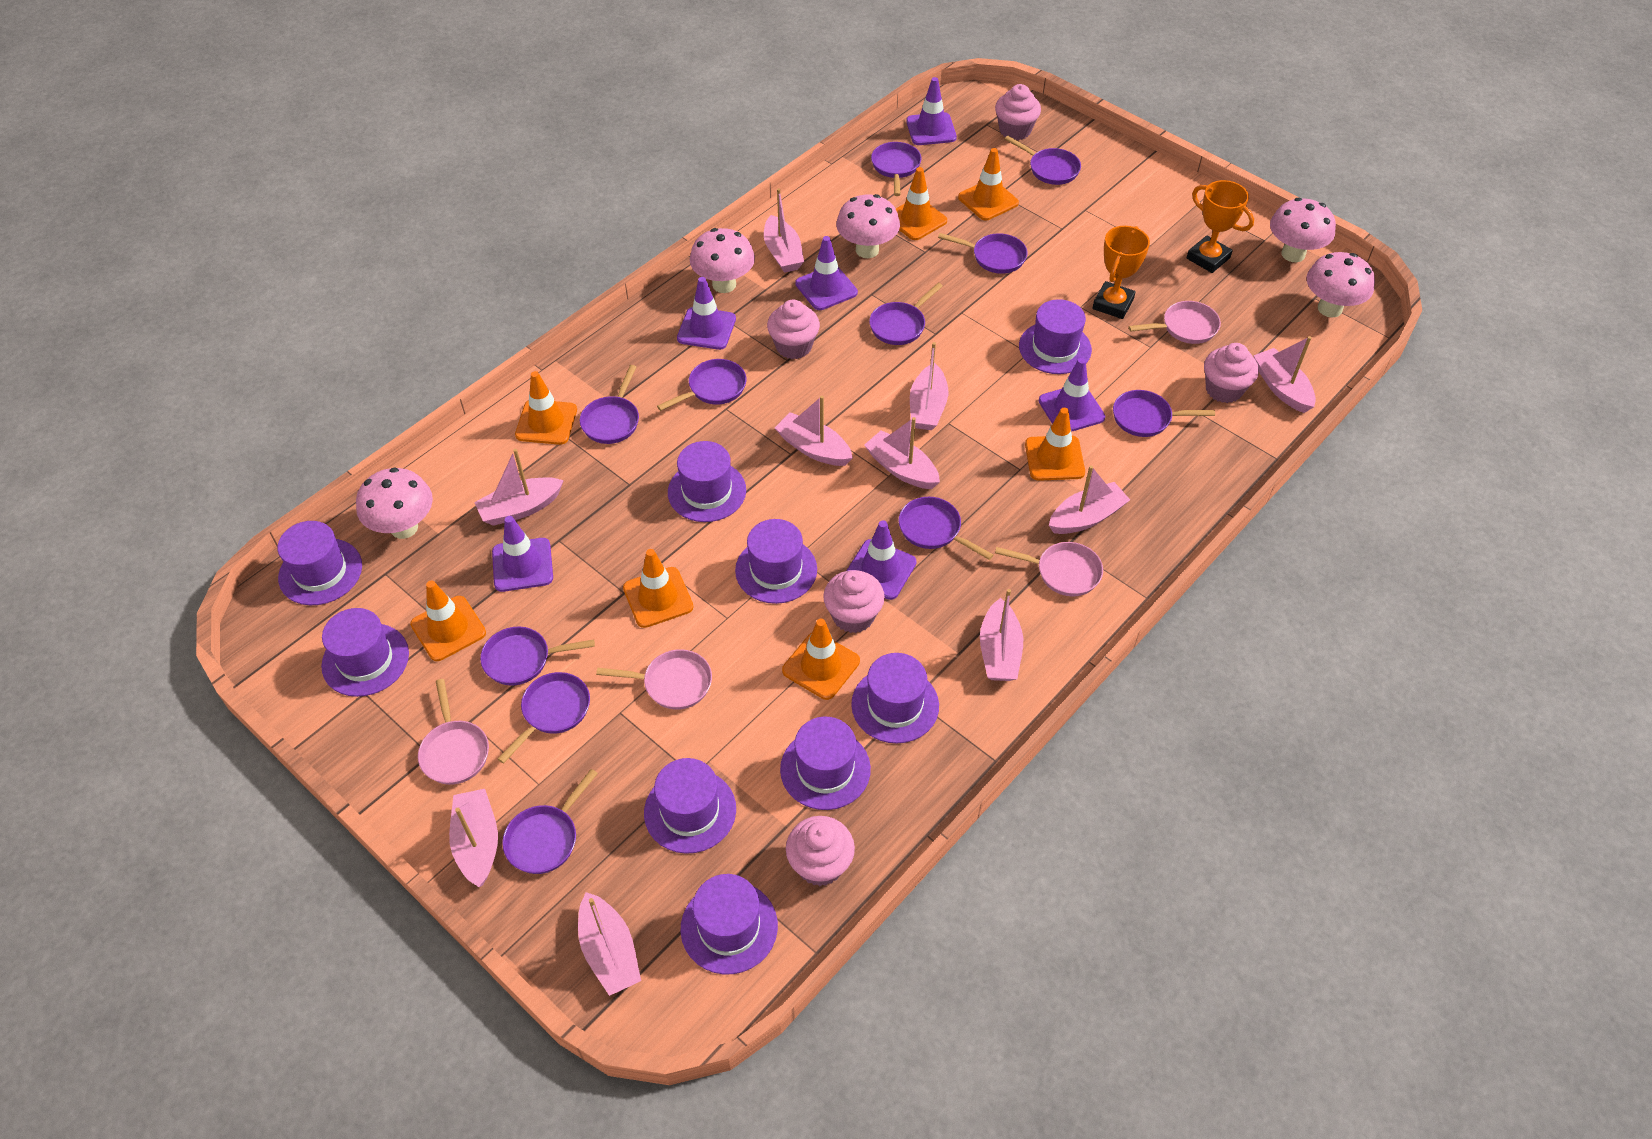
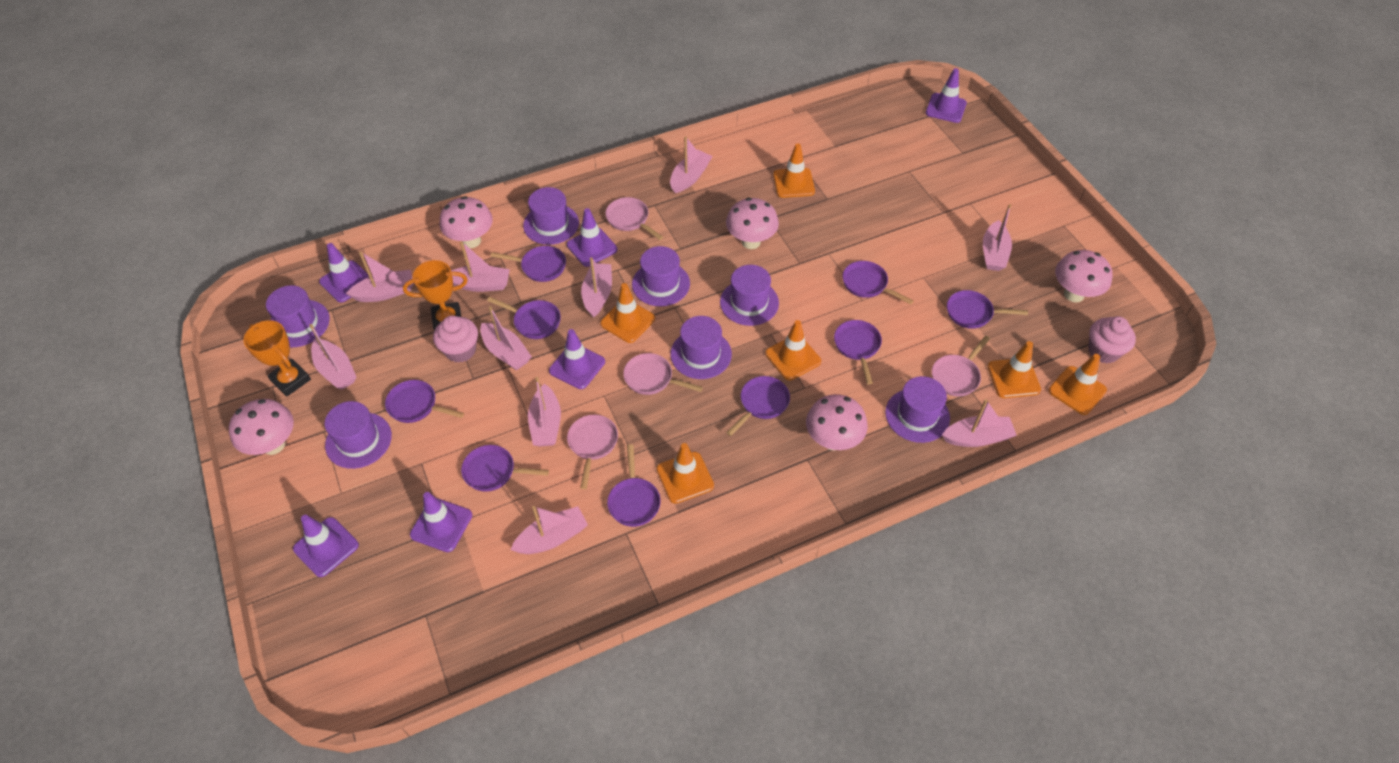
orange traffic cone: [410,580,486,661] [515,371,577,445] [623,549,693,628] [782,619,860,700] [896,167,947,240] [958,148,1019,220] [1025,408,1085,481] = 7 -> [600,283,655,343] [657,443,714,504] [765,320,821,380] [773,143,815,198] [988,341,1041,398] [1049,354,1107,415] = 6
pink cupcake: [767,299,820,359] [786,816,855,886] [823,570,885,633] [995,84,1041,140] [1204,343,1259,403] = 5 -> [433,316,478,363] [1088,316,1136,364] = 2
purple hat: [277,521,362,605] [321,608,409,697] [644,758,736,854] [668,441,746,522] [681,874,778,974] [735,519,817,604] [780,717,871,810] [851,653,939,743] [1019,299,1092,374] = 9 -> [266,285,330,347] [324,401,392,469] [523,187,579,245] [632,246,690,306] [671,316,732,379] [720,265,779,326] [885,376,950,443] = 7
purple pan: [480,627,595,686] [498,672,590,764] [502,769,598,874] [580,365,639,444] [657,359,746,411] [869,283,943,345] [871,142,922,196] [899,497,993,560] [938,233,1028,274] [1005,136,1081,185] [1113,390,1215,437] = 11 -> [385,380,464,423] [461,445,549,492] [487,297,561,339] [490,246,566,282] [607,444,661,527] [726,376,790,436] [834,320,882,385] [843,261,914,305] [947,290,1028,329] = 9

